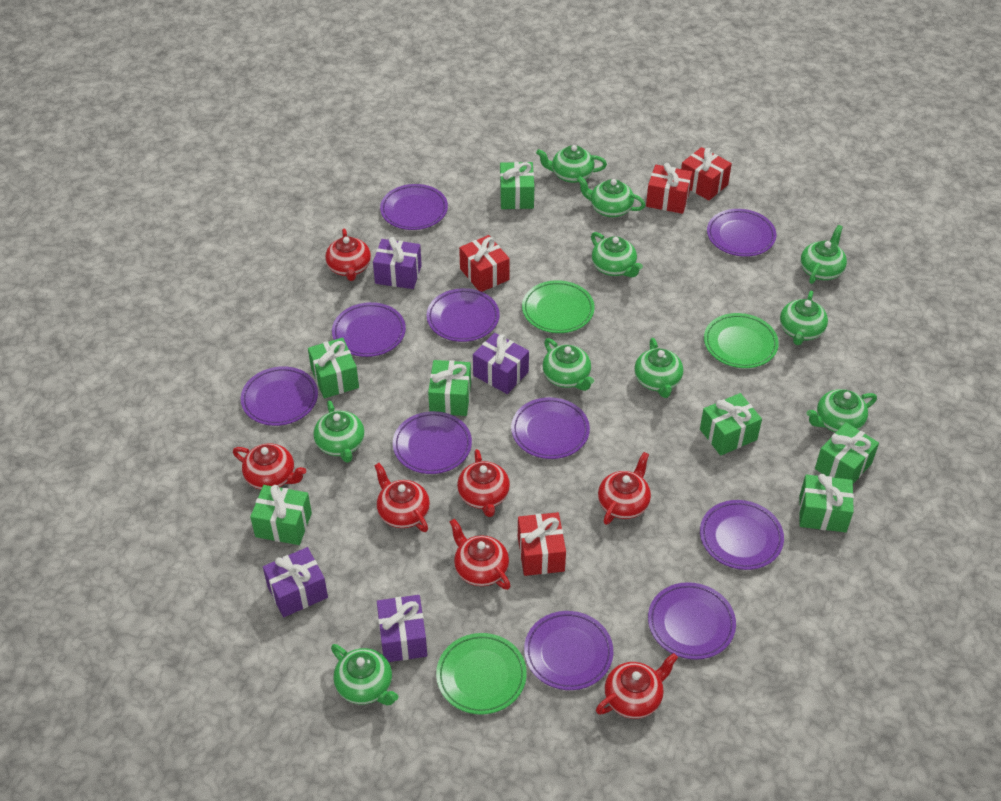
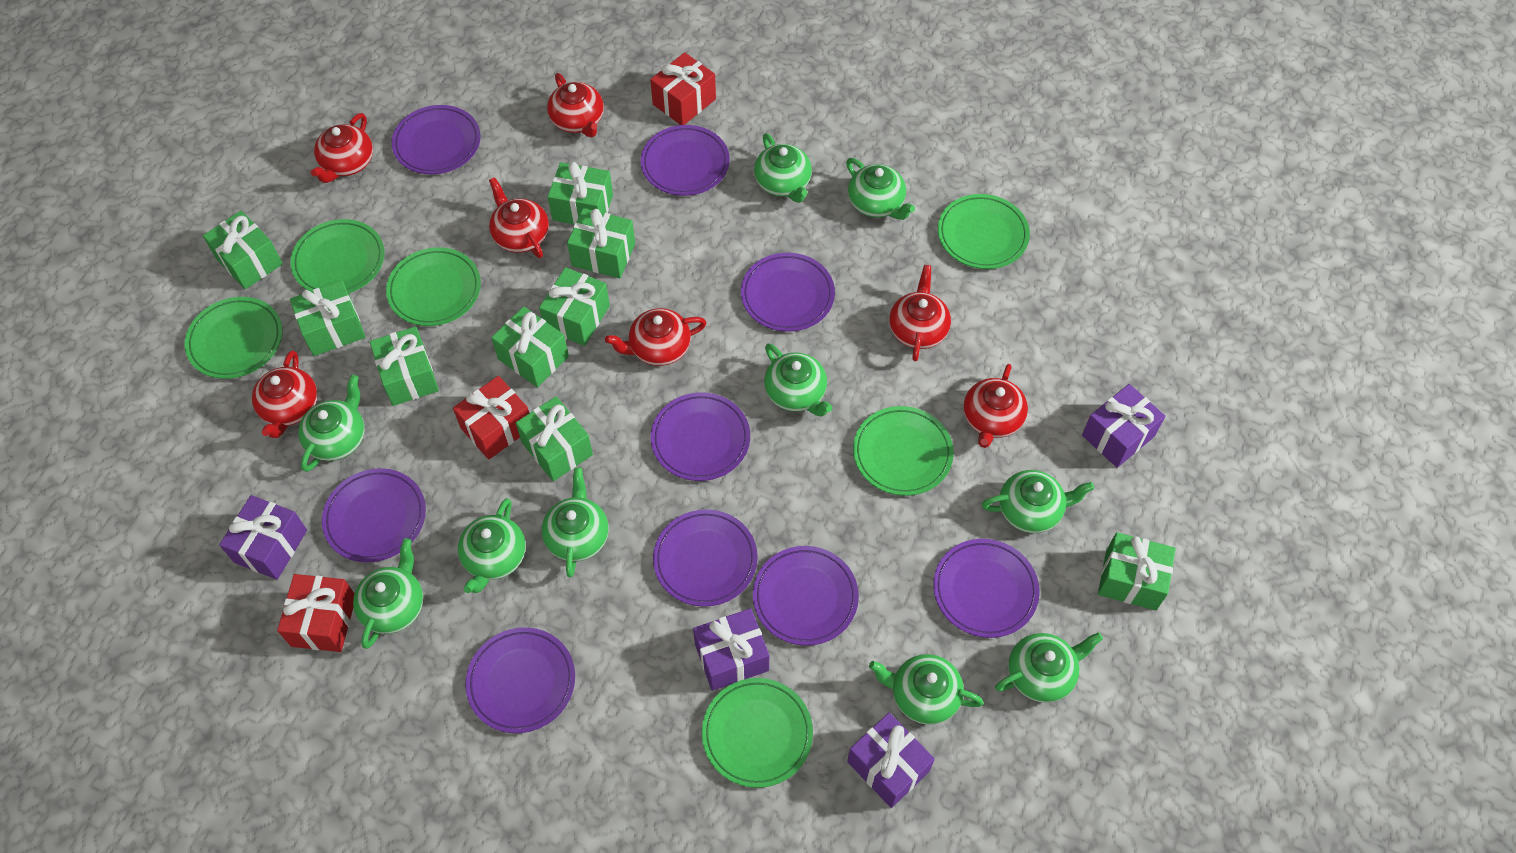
green gift: [250,485,312,545] [308,338,359,398] [428,360,471,416] [500,162,534,209] [700,393,762,456] [799,474,854,532] [815,423,879,484] = 7 -> [203,211,283,289] [290,280,366,356] [370,326,439,406] [491,307,569,388] [516,396,593,481] [539,267,610,346] [548,162,613,225] [567,208,635,278] [1098,532,1176,610] = 9
green plate: [436,633,527,714] [522,280,595,333] [704,313,779,368] = 3 -> [185,297,282,379] [290,219,385,293] [386,248,481,326] [702,678,813,788] [853,406,954,496] [938,194,1030,269] = 6
purple plate: [241,366,318,426] [332,302,406,357] [380,184,448,230] [393,411,472,474] [427,288,500,342] [511,397,590,459] [524,611,613,690] [648,582,736,660] [700,500,784,570] [707,209,776,257] = 10 -> [322,468,426,562] [392,105,481,174] [465,627,575,733] [641,125,730,196] [651,392,750,481] [653,509,758,607] [741,253,835,332] [753,546,859,646] [933,539,1040,638] = 9
red gift: [459,235,510,292] [518,512,566,576] [646,163,692,214] [681,147,732,200] = 4 -> [277,574,354,652] [453,376,529,459] [650,52,716,125] = 3

